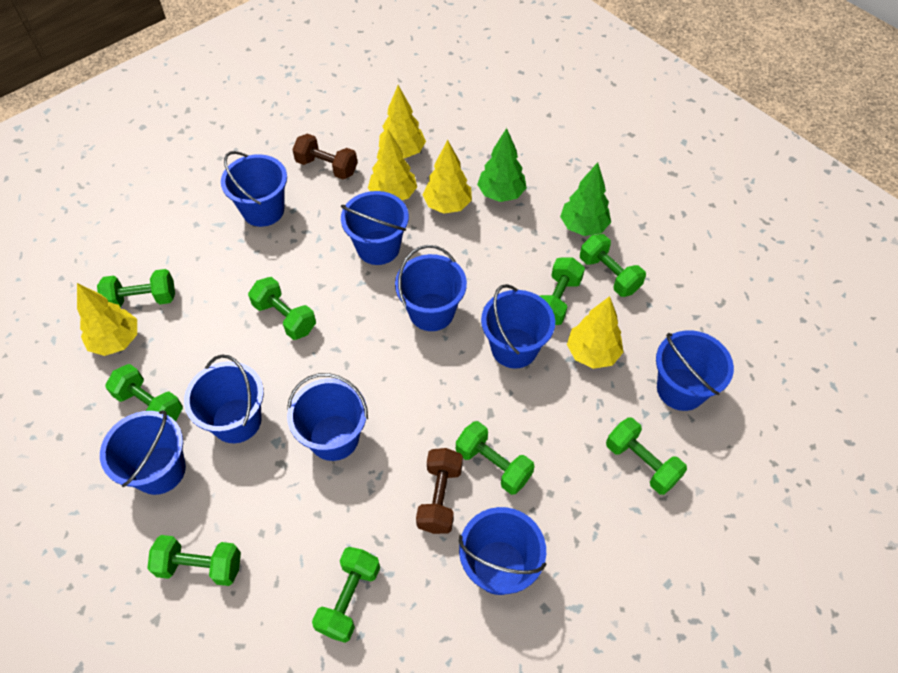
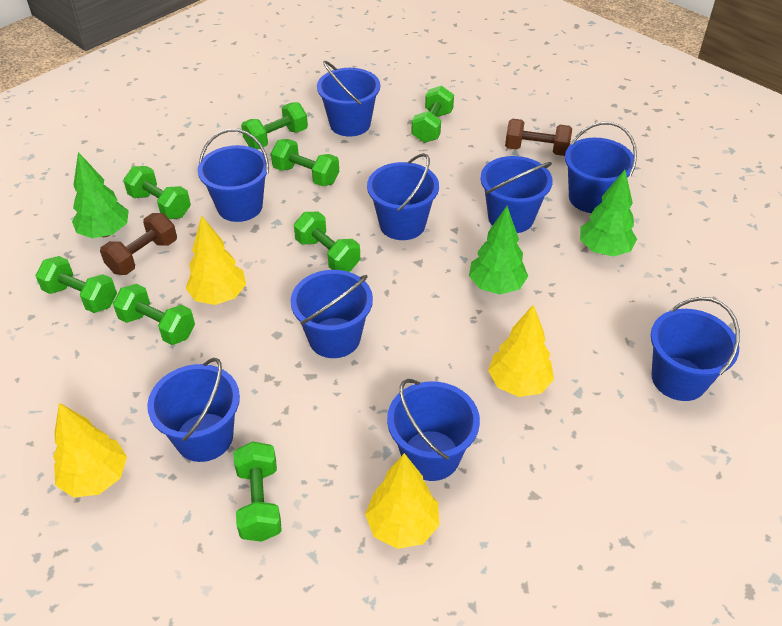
green dumbbell: [97,269,175,308] [105,364,183,421] [147,535,241,586] [248,277,316,340] [312,547,380,643] [456,421,535,495] [540,257,585,325] [580,234,646,297] [606,418,687,495] = 9 -> [35,256,117,313] [113,284,195,345] [123,166,191,219] [234,441,282,542] [241,102,308,149] [271,139,339,186] [294,212,360,272] [411,86,454,143] = 8
green tree: [477,128,527,202] [560,162,611,236] = 2 -> [72,152,129,238] [469,206,528,295] [580,170,637,257] = 3
yellow tree: [77,283,137,356] [368,130,417,200] [379,85,426,158] [423,140,472,214] [567,296,623,369] = 5 -> [53,403,127,497] [186,215,246,305] [365,453,439,549] [488,304,554,397] = 4

